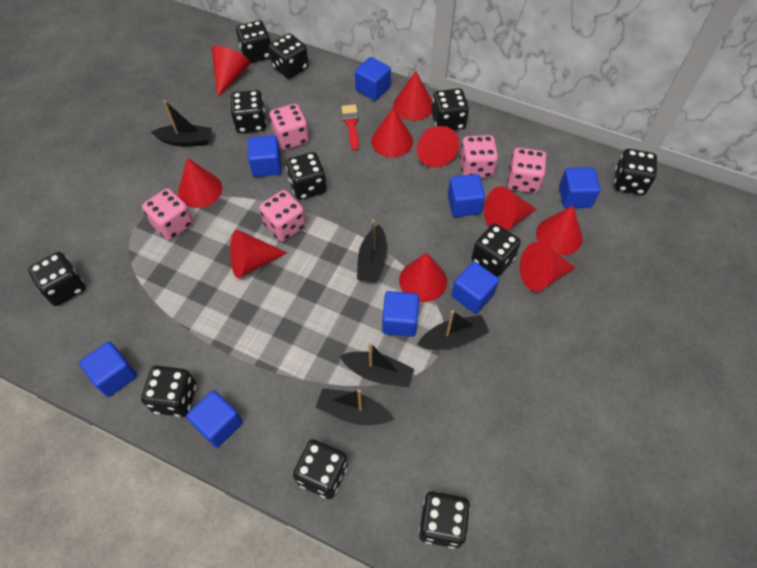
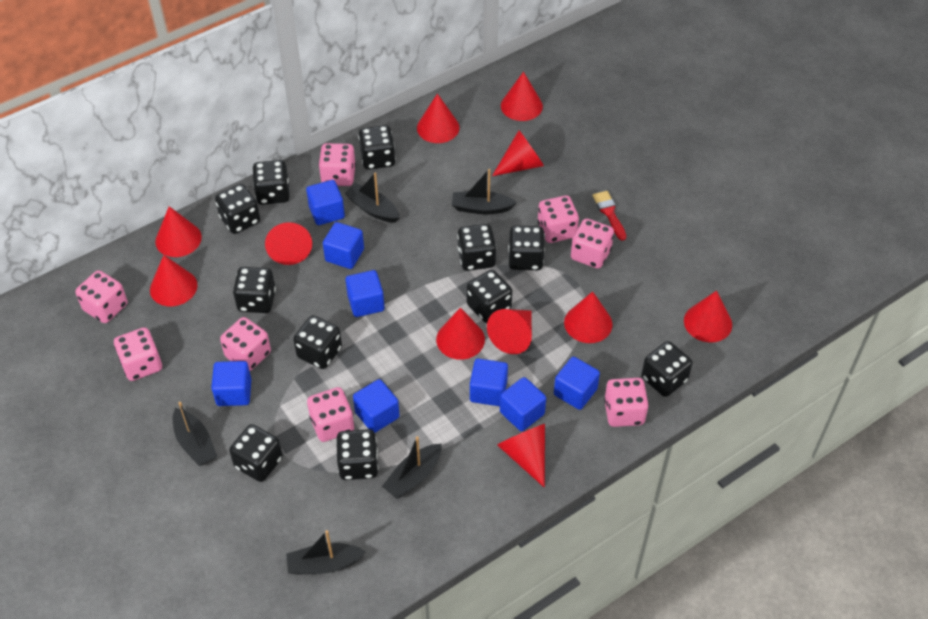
pink dice: [142,188,193,240] [259,190,306,242] [269,104,309,150] [460,135,498,178] [507,148,547,193] = 5 -> [75,270,128,323] [114,327,162,381] [220,317,271,371] [307,387,354,442] [319,143,356,186] [538,195,579,243] [571,218,614,269] [604,378,649,427] = 8
red cone: [178,158,222,208] [211,46,250,96] [230,230,287,278] [371,108,413,157] [393,71,433,121] [399,253,447,302] [417,126,459,168] [484,186,537,231] [520,242,576,291] [536,205,583,255] = 10 -> [150,255,198,306] [155,206,202,257] [265,222,312,265] [417,94,460,143] [436,308,485,360] [487,309,532,354] [492,130,544,176] [497,424,545,488] [501,72,543,121] [564,291,612,343] [684,291,732,343] = 11

